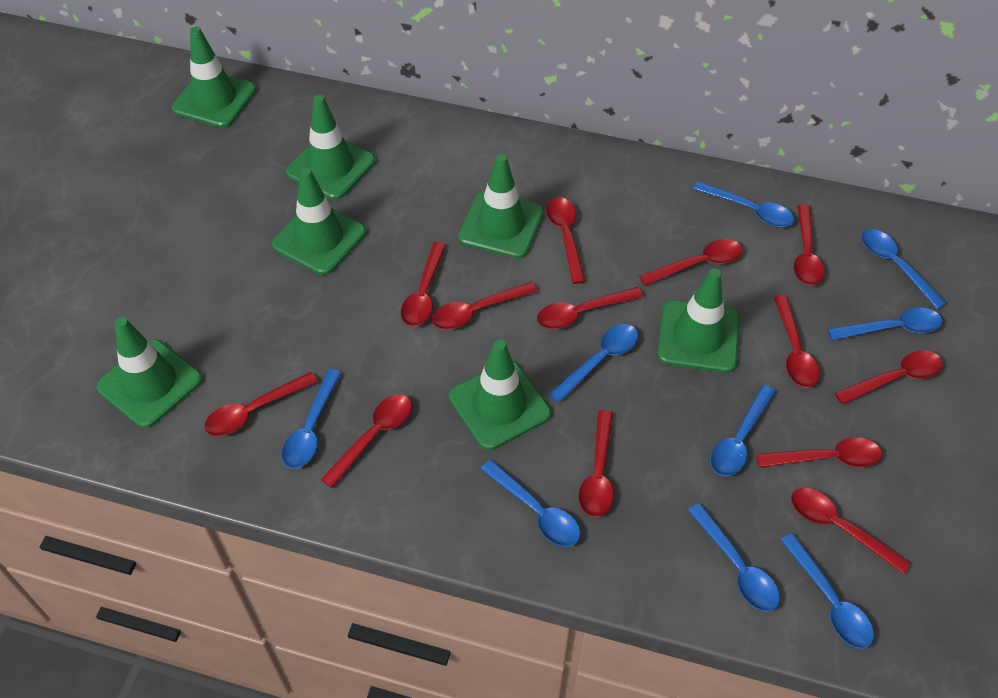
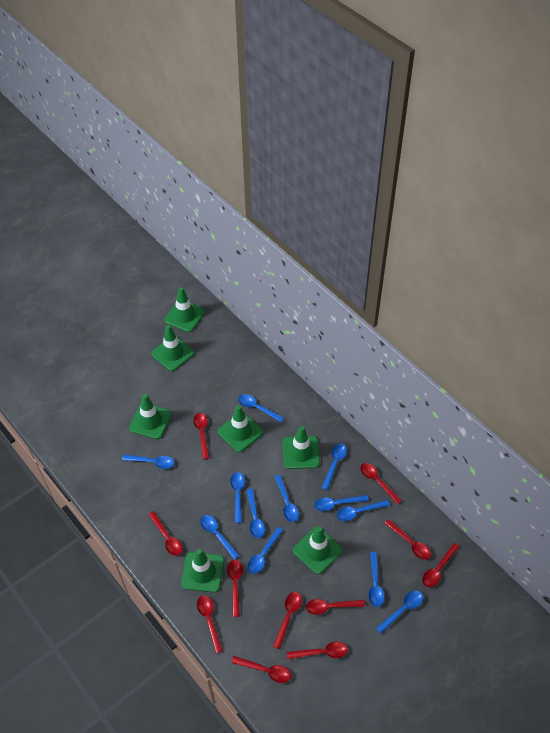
blue spoon: [282,369,341,469] [481,460,580,547] [549,324,638,403] [688,503,780,612] [693,181,794,227] [710,385,776,476] [781,533,874,649] [828,308,942,340] [861,229,947,309] = 9 -> [122,455,174,469] [200,515,240,560] [230,472,245,523] [238,394,284,422] [247,489,265,538] [247,527,283,574] [275,475,299,522] [314,495,369,511] [322,443,347,490] [337,500,390,521] [368,552,385,607] [376,591,423,634] = 12
red spoon: [204,372,318,436] [321,394,412,488] [401,242,446,326] [432,282,537,330] [537,287,643,329] [546,197,586,284] [579,410,614,517] [639,239,742,286] [756,438,882,467] [774,295,819,388] [791,488,911,574] [794,204,824,286] [835,350,942,404] = 13 -> [149,511,182,556] [193,413,209,459] [197,595,223,653] [227,560,243,617] [231,656,291,683] [273,592,302,649] [287,641,348,659] [306,599,365,615] [360,463,402,504] [385,519,431,560] [422,543,459,587] = 11

